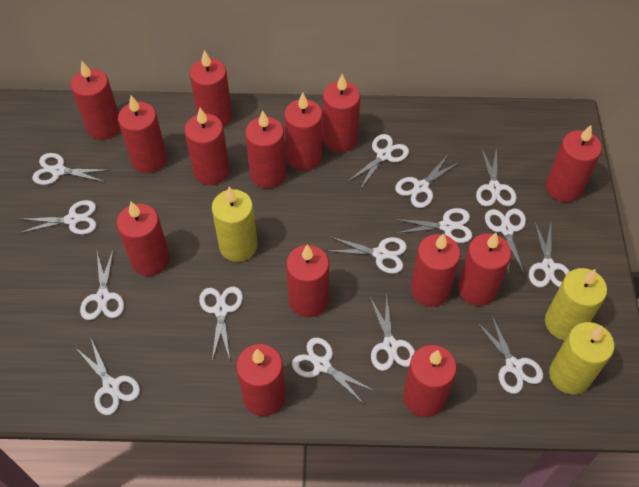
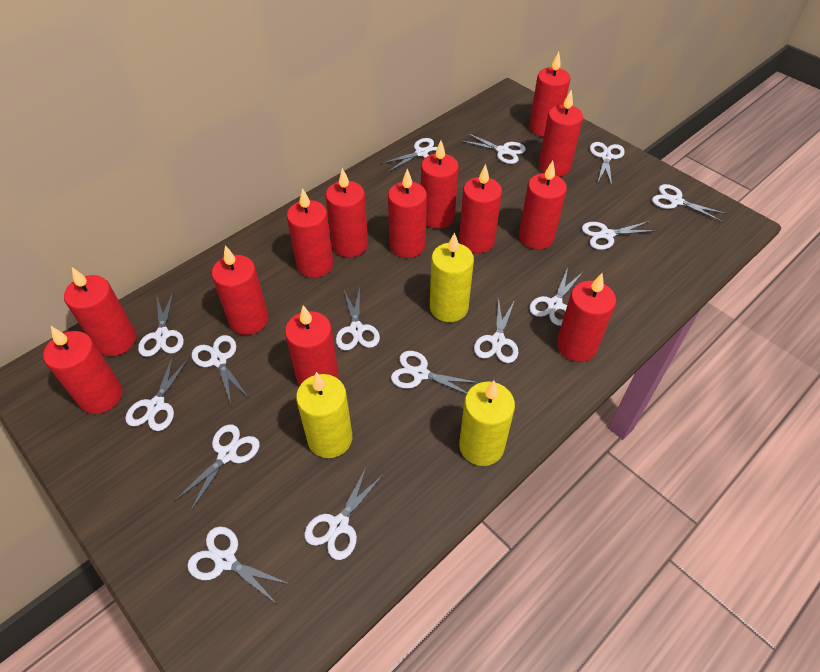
red candle: [70,61,120,140] [117,202,170,276] [118,95,167,173] [184,108,230,185] [189,50,232,127] [236,344,285,416] [245,110,286,188] [284,93,322,171] [286,245,329,317] [323,74,361,153] [403,345,457,417] [411,233,461,307] [458,233,511,306] [546,125,602,202] = 14 -> [43,326,123,414] [64,267,137,356] [212,245,269,335] [285,305,339,386] [287,188,334,278] [326,168,368,257] [388,169,427,258] [421,141,459,229] [459,164,502,253] [519,161,567,250] [529,52,570,137] [539,90,583,177] [557,273,616,362] = 13

